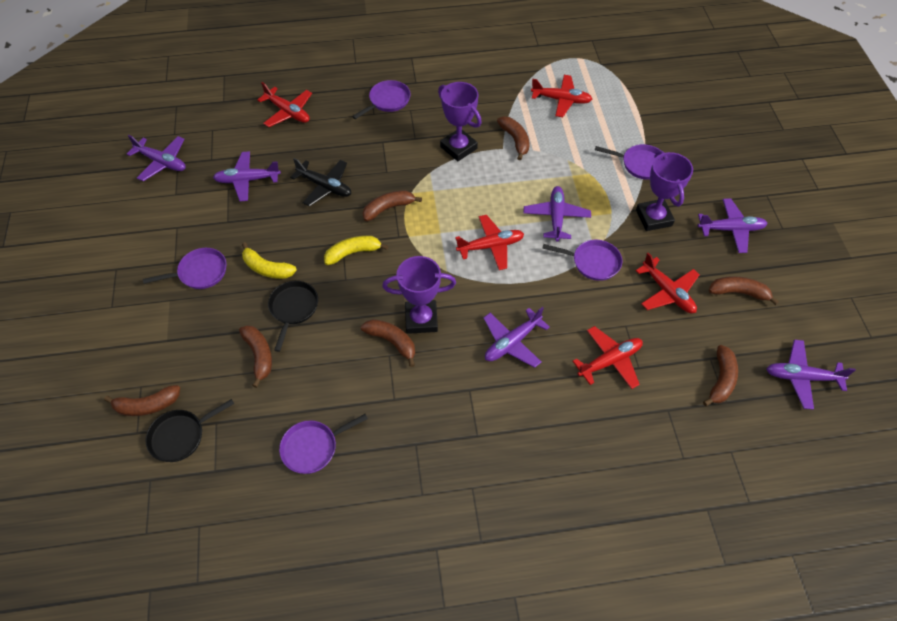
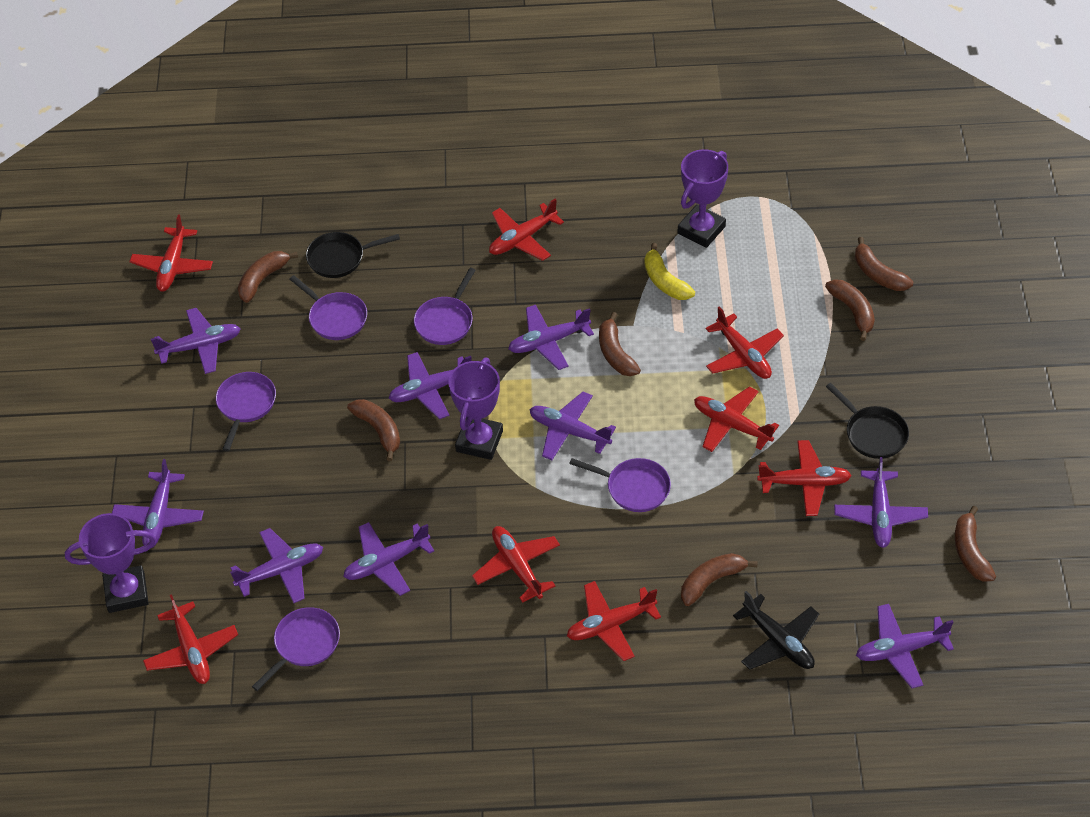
purple plane: [127,135,186,181] [213,151,281,201] [483,307,550,368] [523,186,591,242] [698,198,768,253] [766,340,856,410] = 6 -> [112,459,204,548] [151,308,241,374] [230,528,323,603] [343,522,434,596] [389,352,472,419] [508,305,594,370] [529,392,616,460] [834,457,928,548] [856,604,954,688] = 9
red plane: [257,82,312,127] [455,215,524,270] [531,75,592,117] [573,326,643,389] [636,253,700,313] = 5 -> [129,215,213,292] [143,594,238,684] [472,526,560,603] [489,198,564,261] [567,581,661,661] [694,387,779,452] [706,306,784,379] [757,440,852,516] = 8
yellow banana: [242,242,297,279] [324,236,388,265] = 2 -> [645,243,695,300] = 1

